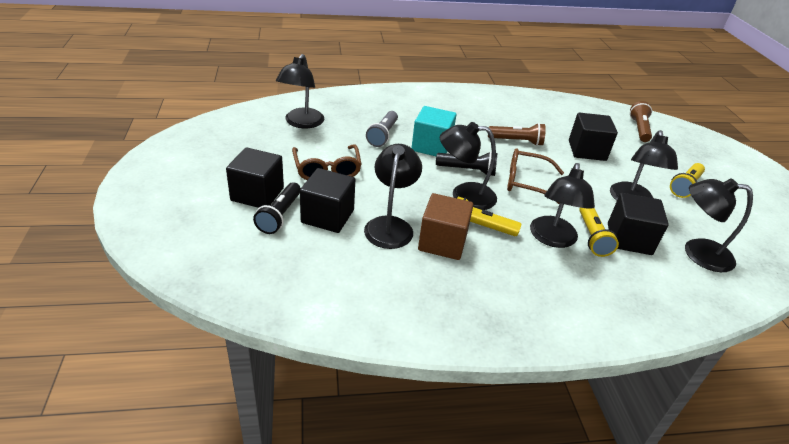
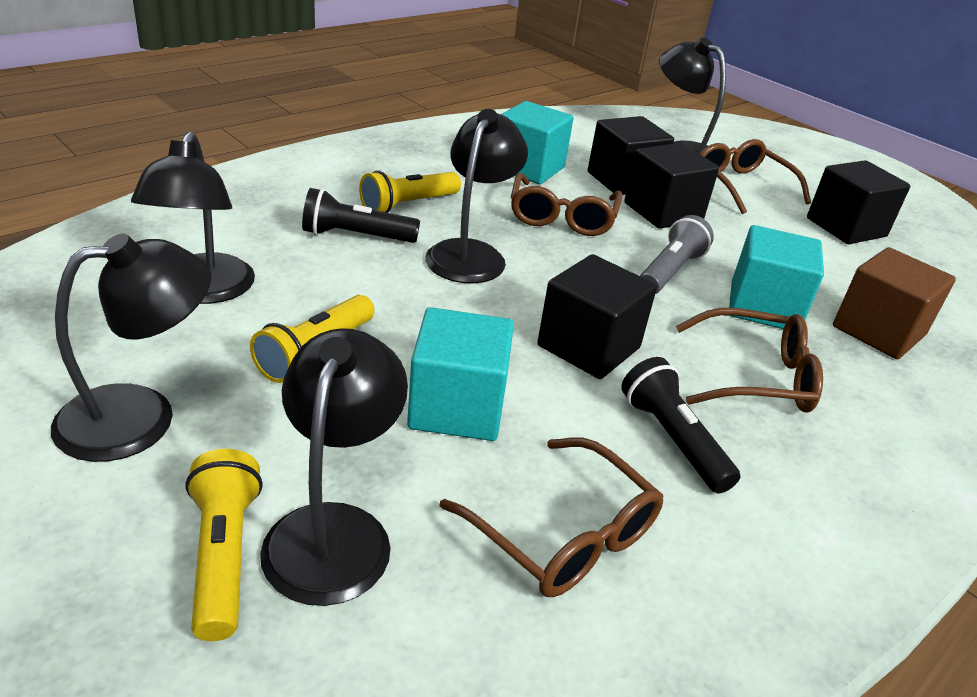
black lamp: [276,54,324,128] [364,144,422,249] [440,122,497,210] [530,163,595,248] [610,130,678,201] [685,178,753,272] = 6 -> [51,233,211,462] [131,132,255,304] [260,328,408,606] [425,109,528,284] [659,37,726,154] = 5
brown flashlight: [488,123,546,146] [630,101,652,142] = 2 -> none = 0
brown glasses: [292,145,362,180] [507,149,564,204] = 2 -> [439,437,664,597] [511,173,622,236] [676,308,823,412] [700,139,811,214] = 4
turquoise cube: [412,106,457,156] = 1 -> [407,307,514,441] [501,101,574,184] [729,225,824,329] = 3

